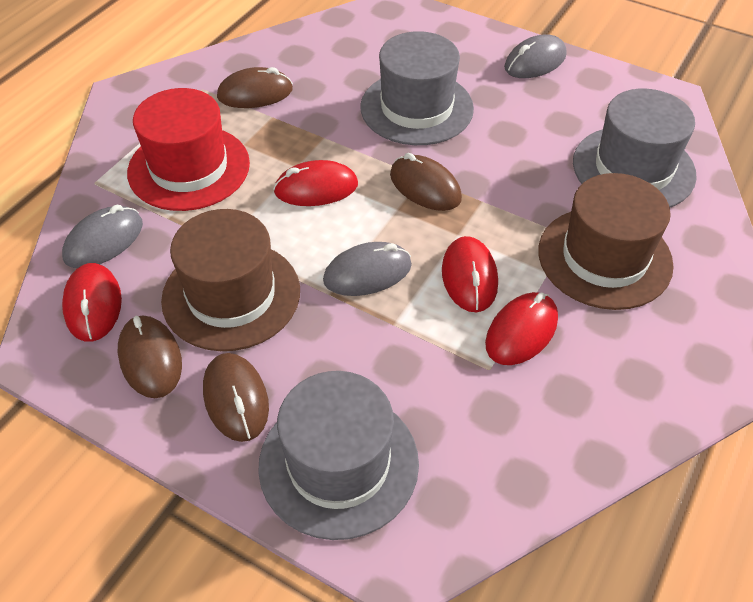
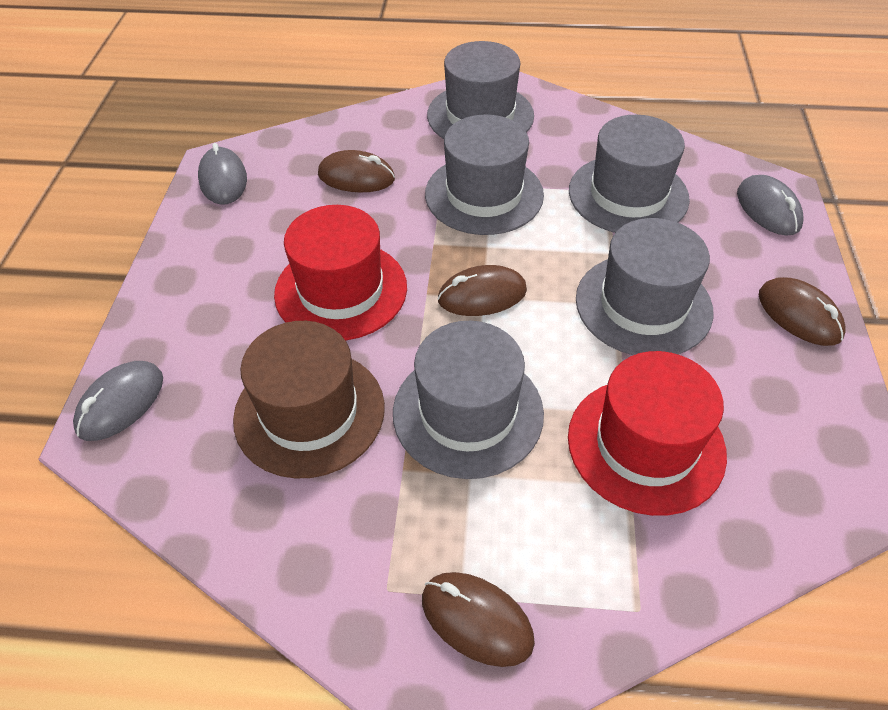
brown hat: [161,209,300,351] [538,173,674,310] = 2 -> [233,321,385,479] = 1
grey hat: [258,371,419,540] [360,31,474,145] [573,89,697,207] = 3 -> [393,321,544,479] [425,115,544,235] [427,41,534,139] [569,115,690,233] [576,218,713,355] = 5
red hat: [127,88,250,211] = 1 -> [274,205,407,340] [568,351,727,516] = 2
red mouse: [62,263,122,342] [273,160,358,206] [442,236,498,312] [485,292,558,365] = 4 -> none = 0

